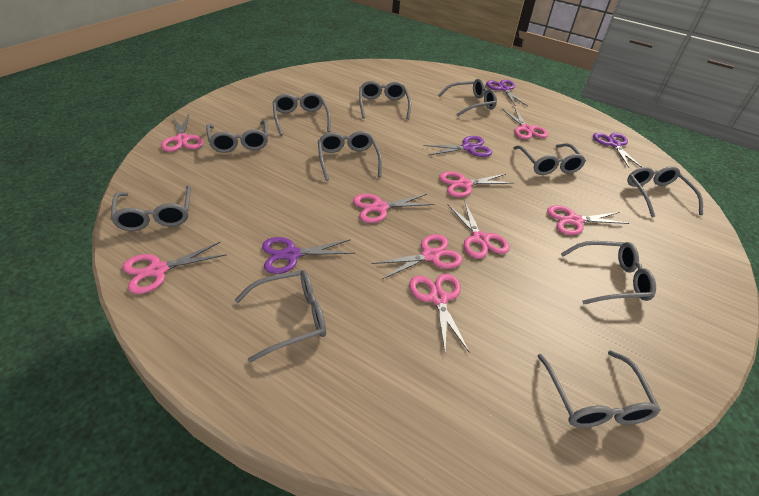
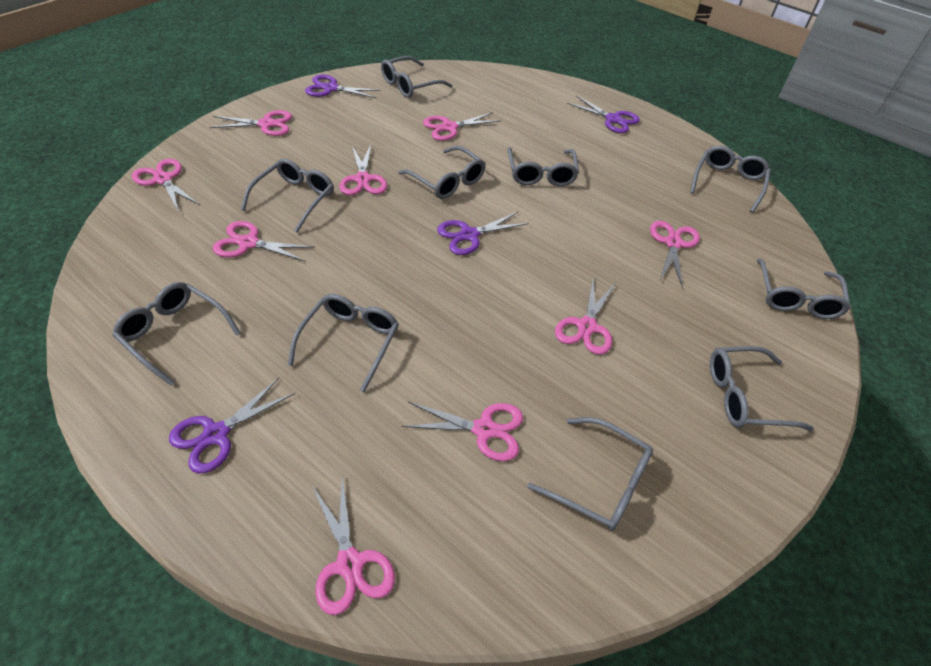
grey glasses: [111,185,191,231] [206,120,268,153] [235,270,326,363] [273,92,331,136] [318,131,382,181] [359,81,411,120] [438,79,497,117] [513,143,586,175] [538,350,661,428] [561,241,656,304] [627,166,703,217] = 11 -> [112,282,241,386] [241,158,334,233] [288,294,399,392] [381,56,453,98] [398,146,486,199] [507,147,579,186] [527,417,653,531] [690,146,771,213] [710,346,814,431] [757,258,851,319] = 10

